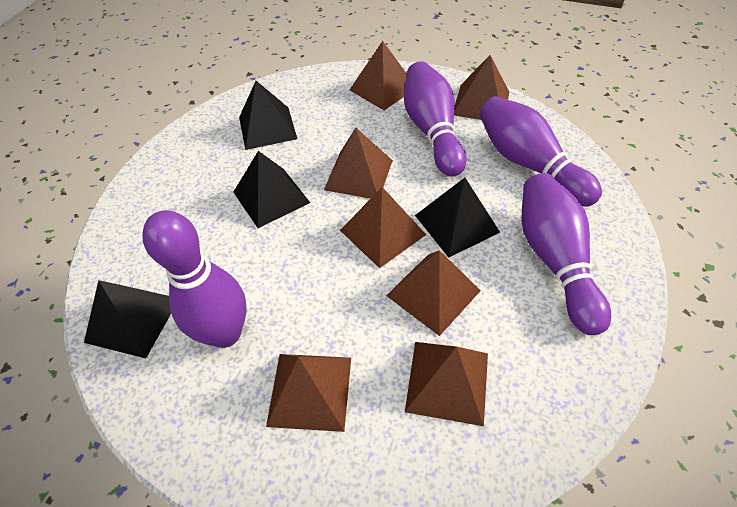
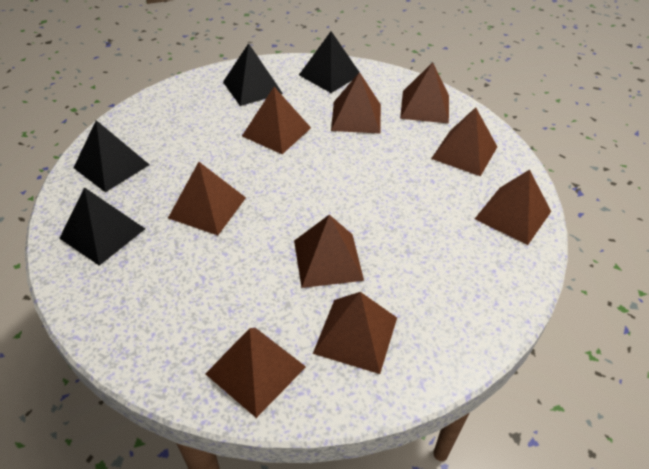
brown pyramid: [266,354,351,432] [324,128,393,199] [340,187,426,268] [350,41,407,110] [386,250,481,336] [405,342,488,426] [454,55,509,120] = 7 -> [168,162,246,235] [205,328,306,418] [242,87,311,154] [294,215,364,288] [313,292,397,374] [331,72,381,134] [400,62,449,124] [431,107,497,176] [475,170,551,245] = 9
purple bowling pin: [142,210,247,348] [404,61,466,177] [479,96,602,207] [522,173,611,335] = 4 -> none = 0

